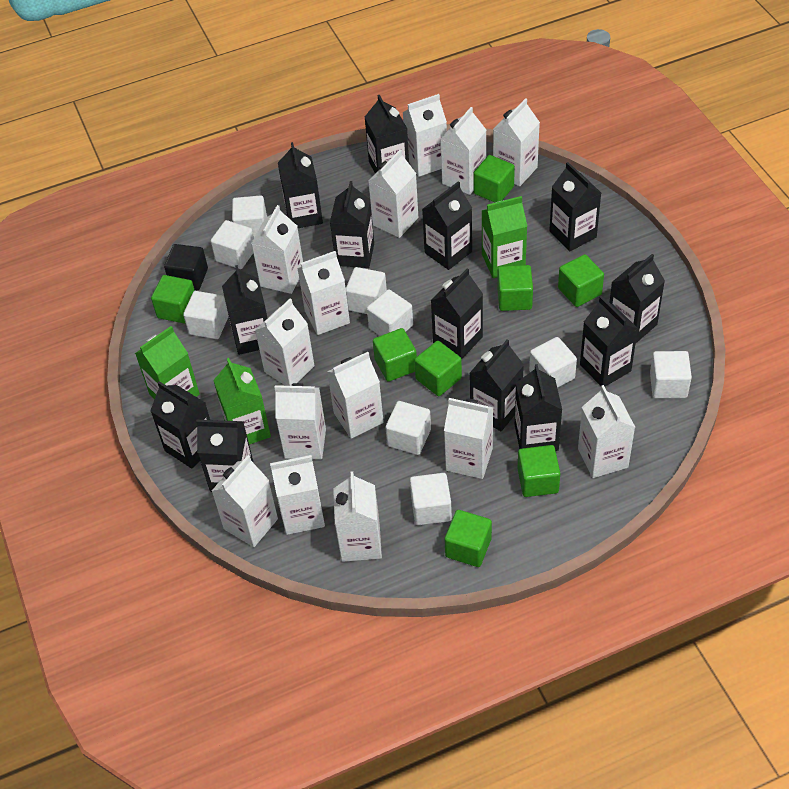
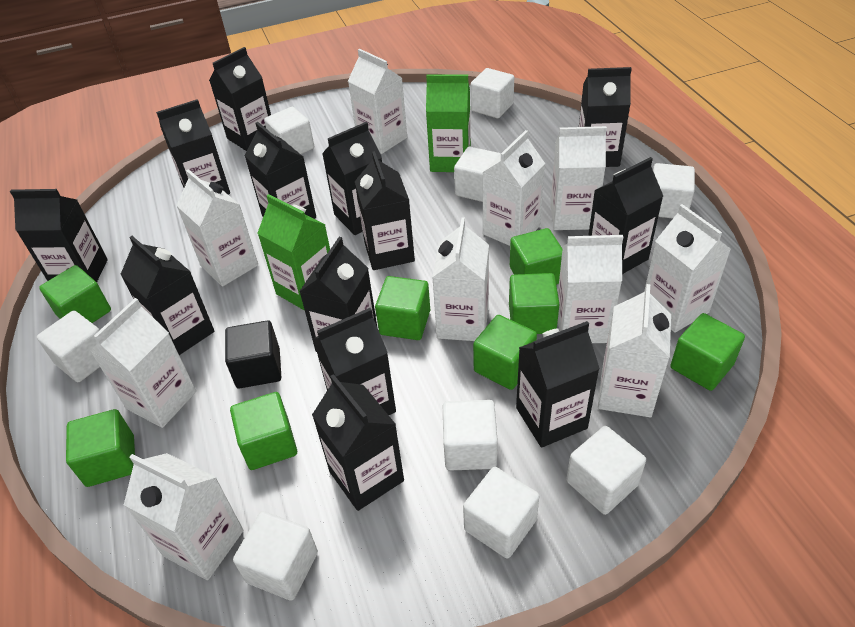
green carton: [135,326,200,399] [213,358,271,445] [481,196,527,278] = 3 -> [257,194,330,311] [426,74,471,172] = 2
white carton: [212,455,278,547] [251,205,303,294] [255,299,315,386] [270,455,325,535] [274,383,326,460] [297,251,350,335] [327,352,384,439] [333,471,382,562] [368,149,418,238] [403,94,447,177] [440,107,486,195] [444,398,493,479] [493,98,540,186] [578,385,635,478] = 14 -> [90,298,196,428] [124,453,243,580] [176,169,258,287] [348,49,407,154] [432,217,489,341] [482,130,545,246] [550,126,607,230] [558,235,623,343] [598,284,671,417] [644,204,731,333] = 10

